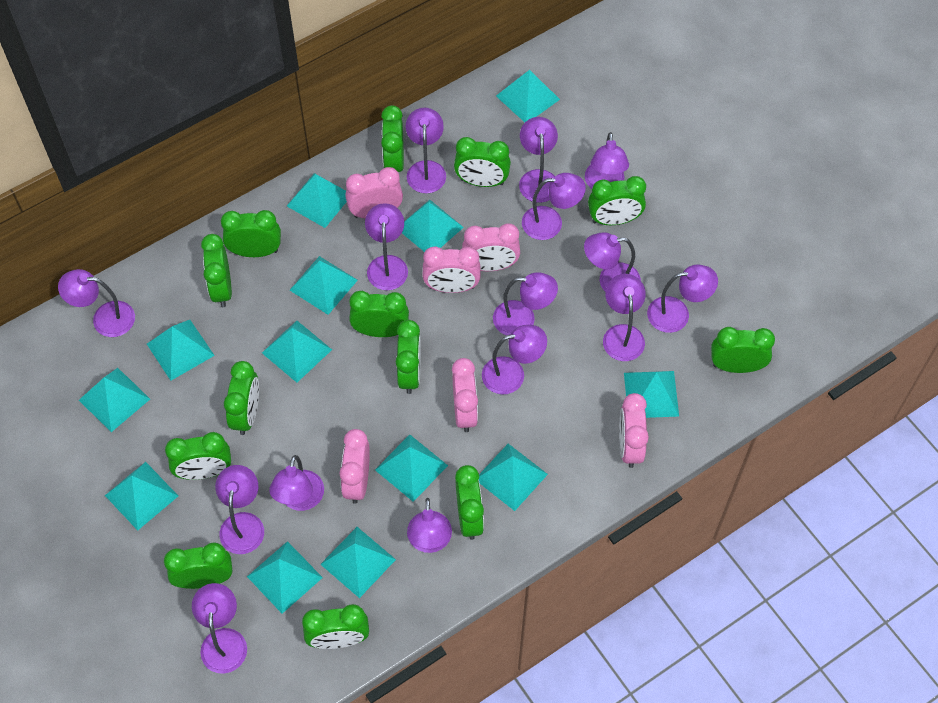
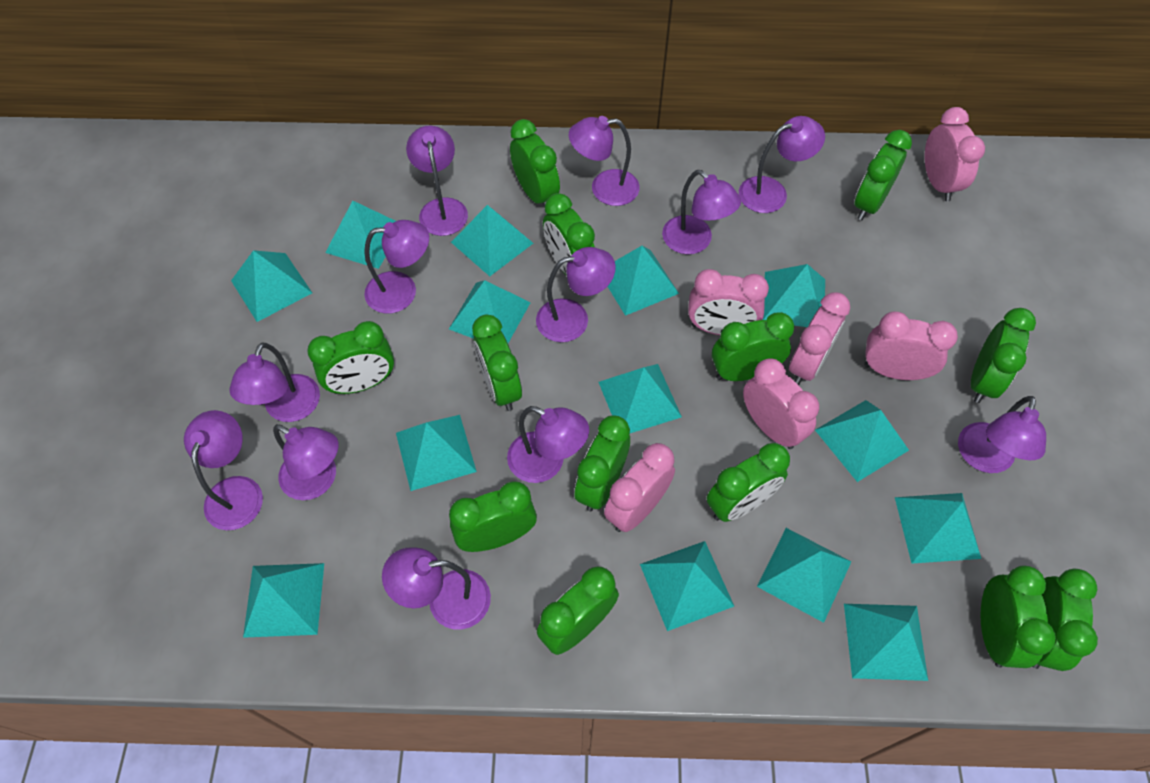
purple lamp: [58,269,135,337] [192,583,247,673] [215,465,264,554] [269,455,324,511] [365,203,408,290] [406,108,446,193] [407,498,452,553] [482,325,547,394] [493,272,558,336] [519,117,558,203] [522,173,586,240] [584,232,641,291] [585,132,629,189] [603,274,646,361] [647,265,718,333] = 15 -> [184,410,263,530] [229,342,320,422] [273,424,339,500] [364,220,429,314] [382,547,491,630] [406,126,468,236] [507,406,589,483] [536,247,616,342] [569,116,640,206] [662,170,741,254] [739,116,825,213] [958,396,1046,473] = 12
turquoise pyramid: [79,368,150,432] [105,462,178,530] [147,320,215,380] [247,541,323,614] [262,321,332,383] [287,173,347,228] [290,256,358,315] [320,527,396,598] [375,435,448,502] [402,200,464,252] [479,444,548,511] [496,70,560,122] [624,371,679,418] = 13 -> [231,250,312,322] [243,563,324,638] [325,201,396,269] [396,415,477,491] [449,280,531,343] [451,205,533,276] [599,364,682,433] [607,246,679,316] [640,541,734,631] [757,528,851,623] [762,264,825,327] [815,400,909,482] [844,604,928,681] [895,493,981,563] = 14

